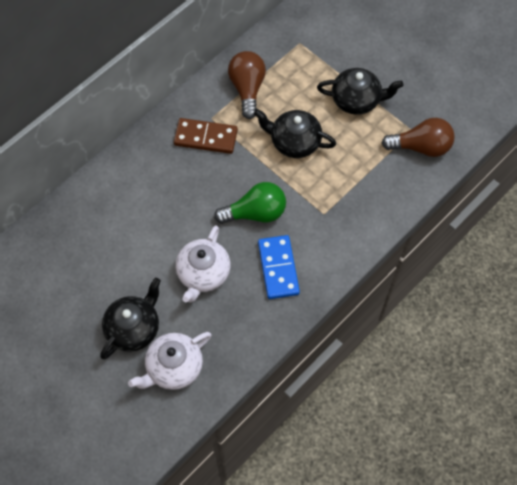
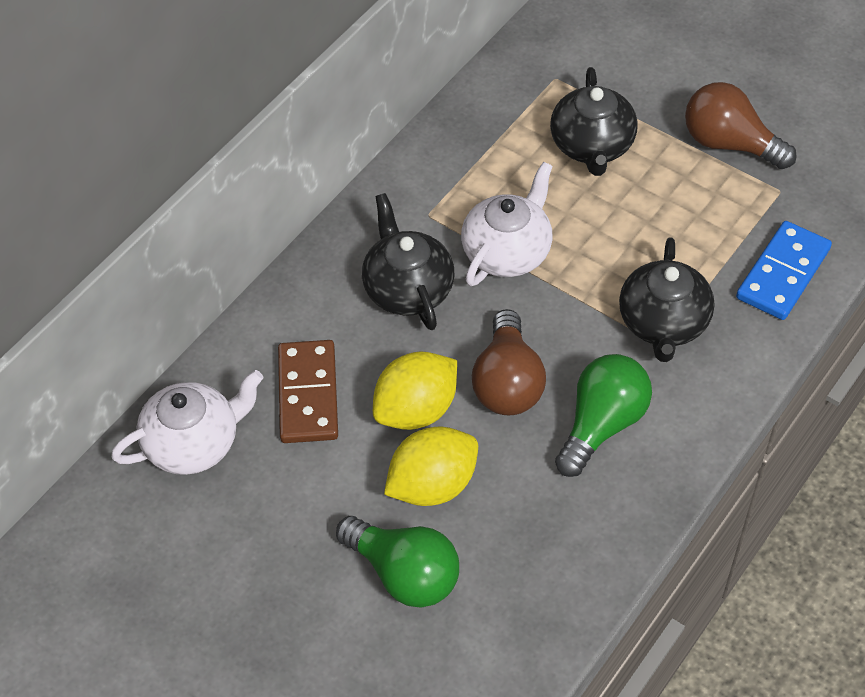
green light bulb: [214,182,286,224] = 1 -> [336,516,459,608] [555,354,652,477] = 2
yellow lemon: none = 0 -> [373,352,457,430] [384,426,478,506] = 2

